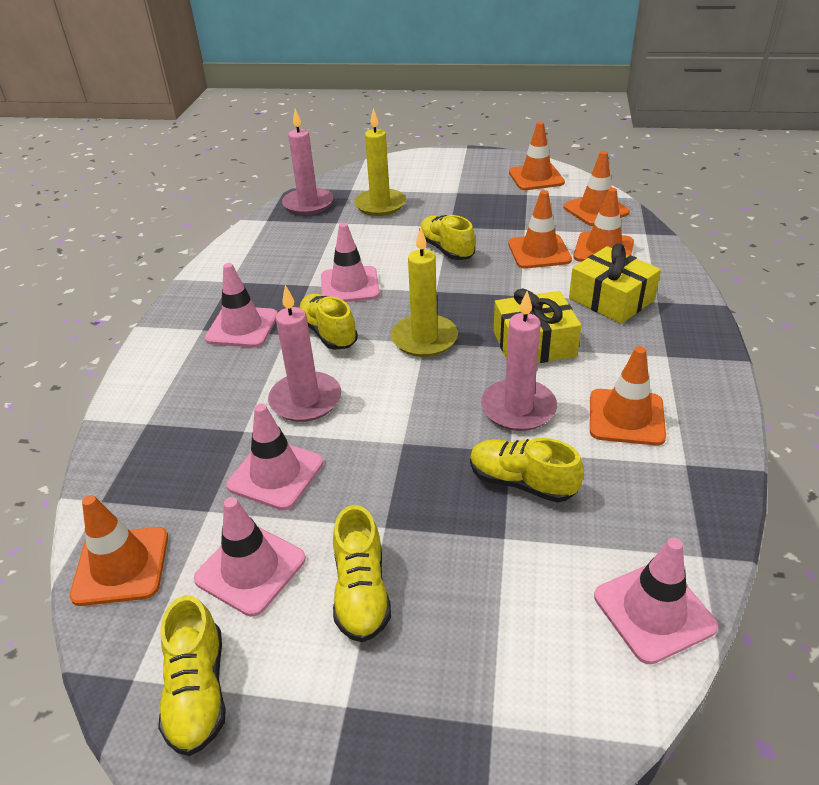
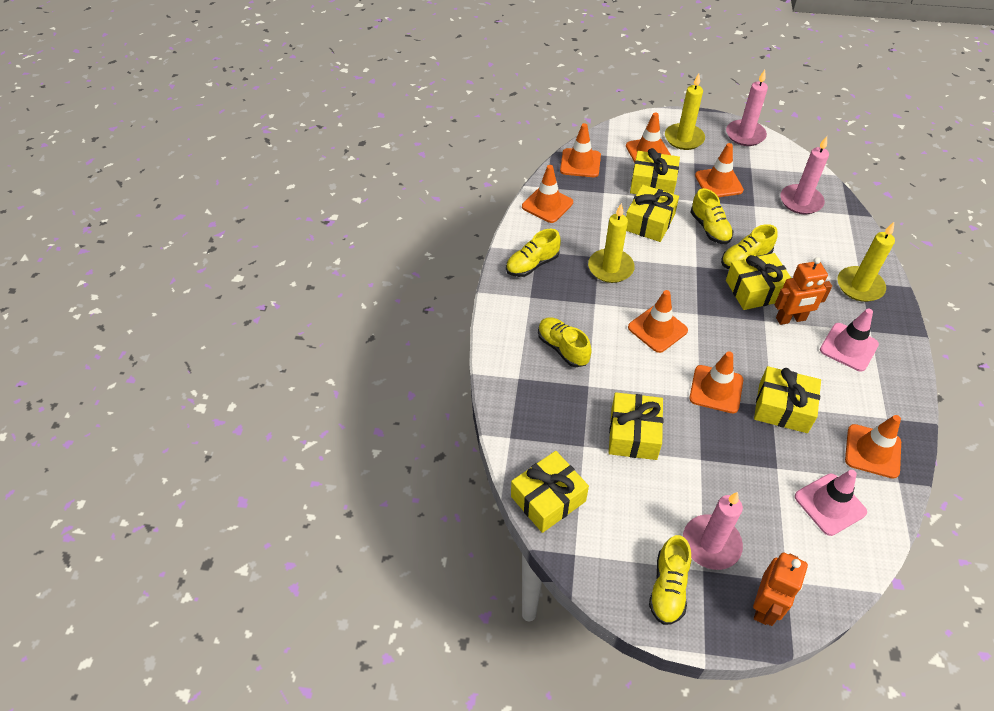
orange robot: none = 0 -> [753,553,808,626] [775,257,832,325] = 2
orange traffic cone: [70,495,168,606] [508,190,572,269] [509,122,565,190] [563,151,630,226] [573,188,634,262] [590,346,666,446] = 6 -> [522,165,573,223] [560,123,601,177] [626,113,671,163] [628,290,688,353] [689,351,743,413] [695,143,744,197] [845,415,901,479] = 7
pink traffic cone: [194,497,306,617] [205,263,278,348] [226,404,324,510] [321,223,380,302] [594,538,718,664] = 5 -> [795,470,867,536] [820,309,879,372] = 2
yellow candle: [354,108,406,216] [391,227,458,357] = 2 -> [588,203,635,283] [665,73,705,150] [837,222,895,302] = 3
yellow gift: [494,288,581,363] [569,243,661,324] = 2 -> [511,451,589,533] [609,392,663,460] [626,185,679,242] [630,148,680,194] [726,253,791,310] [754,366,821,433] = 6

